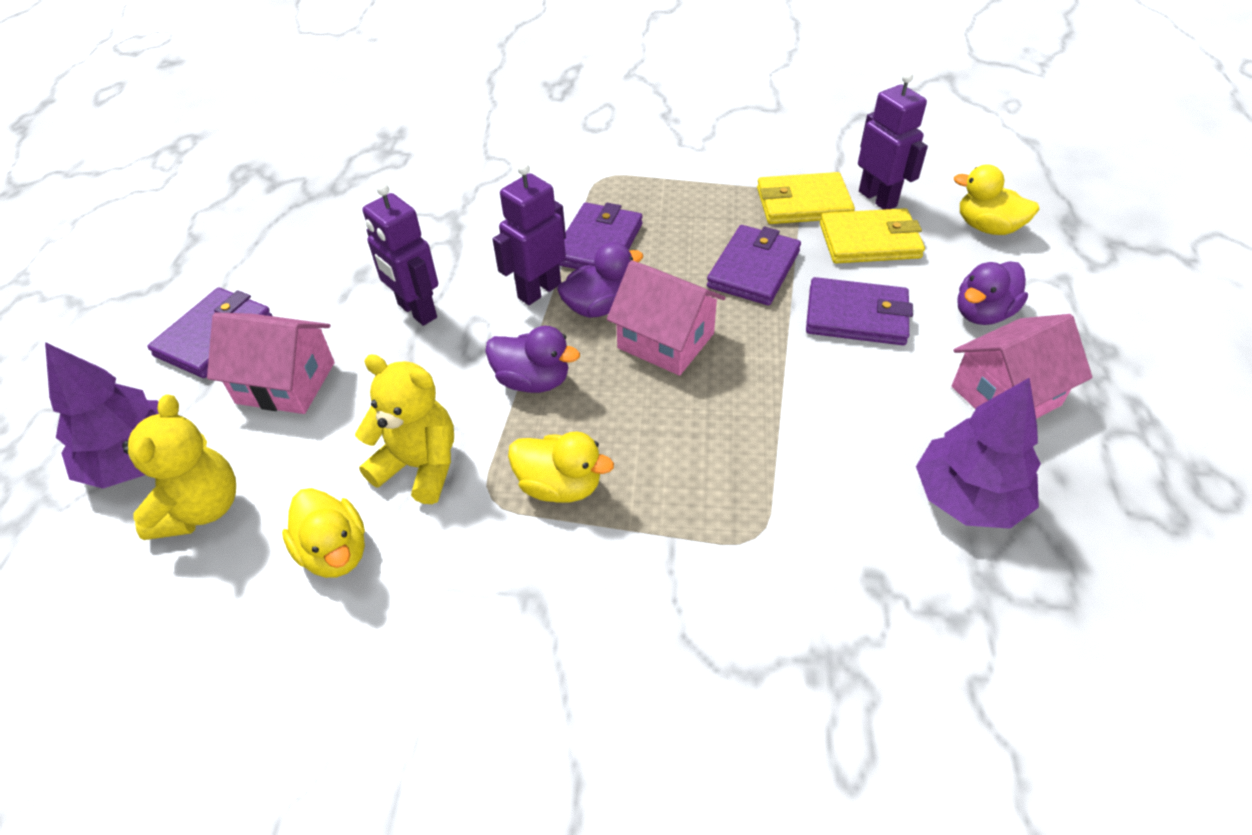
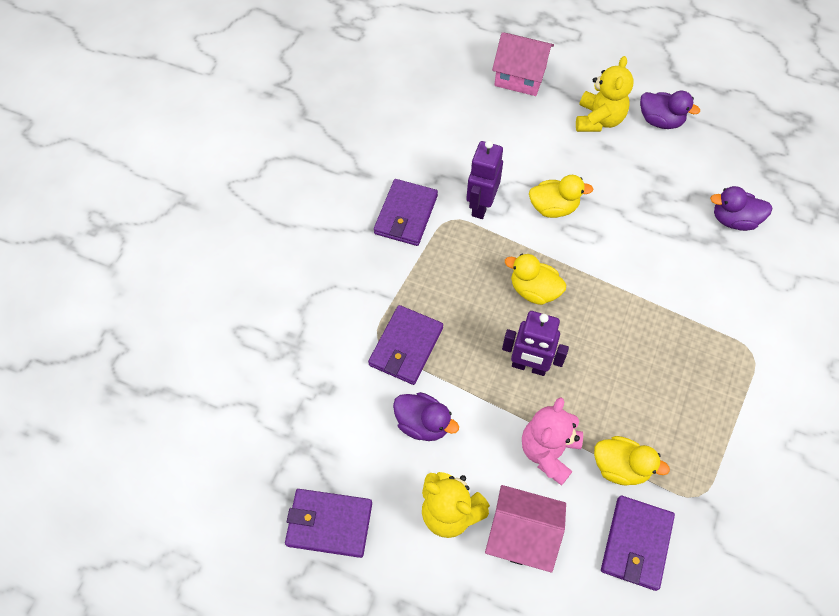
pink house: [207,312,335,414] [607,260,726,376] [952,314,1092,419] = 3 -> [485,485,566,573] [492,32,554,96] = 2
pink teddy bear: none = 0 -> [522,397,583,486] = 1
purple robot: [363,183,438,326] [493,162,566,305] [858,71,928,210] = 3 -> [466,140,503,219] [502,311,569,376] = 2
purple tree: [45,342,159,488] [916,377,1041,529] = 2 -> none = 0
yellow wallet: [757,172,855,224] [820,208,925,263] = 2 -> none = 0

